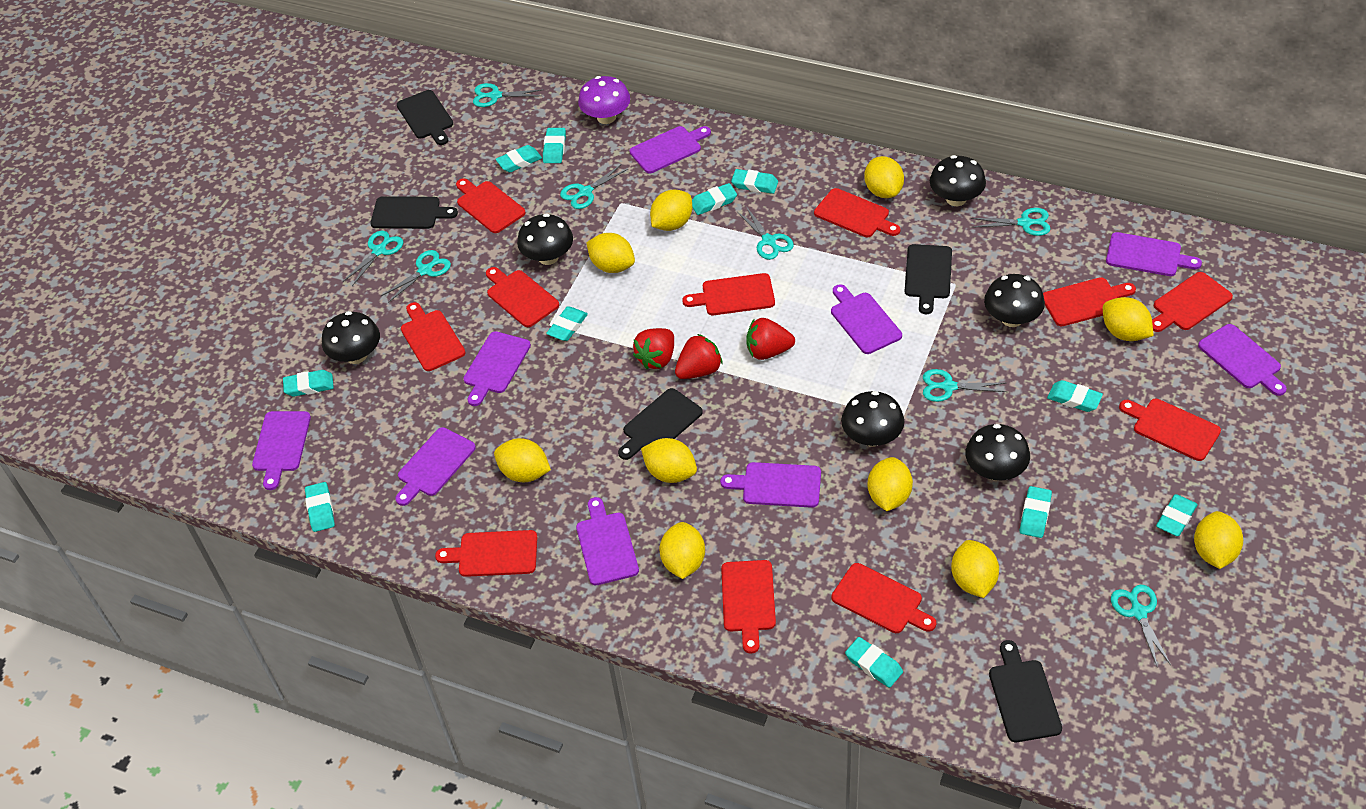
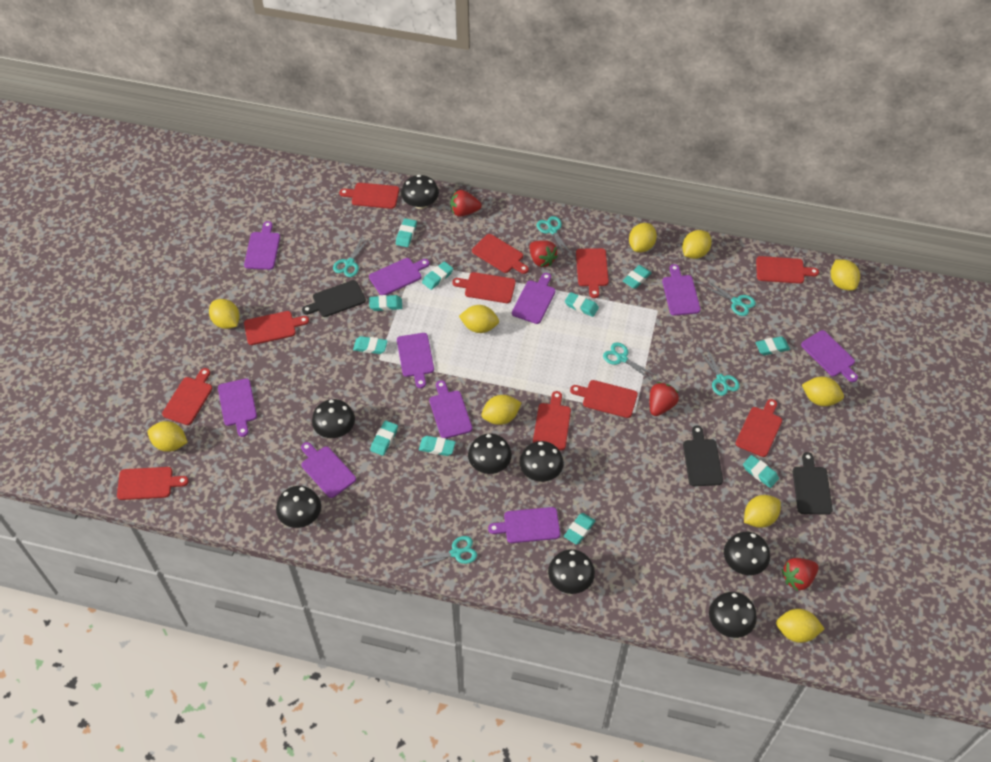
black cutting board: [371,196,458,229] [397,90,453,145] [618,388,703,460] [905,244,952,314] [989,640,1062,742] = 5 -> [302,280,366,317] [683,426,723,486] [793,452,833,515] = 3
black mushroom: [322,311,380,364] [517,213,573,265] [841,391,904,446] [930,155,986,206] [966,424,1030,481] [984,274,1045,327] = 6 -> [276,486,321,528] [312,399,355,438] [401,175,439,209] [468,434,512,474] [520,441,564,482] [548,549,595,594] [709,592,757,638] [724,532,770,575] = 8
purple cutting board: [252,411,311,490] [395,427,476,506] [463,331,531,406] [576,497,639,585] [630,126,711,173] [720,462,821,508] [831,284,902,354] [1106,232,1202,276] [1198,324,1287,396] = 9 -> [218,379,257,437] [244,221,280,270] [301,442,356,498] [369,258,430,295] [397,333,434,388] [429,380,472,439] [488,507,560,543] [512,273,555,324] [662,264,701,316] [801,330,858,382] = 10
purple mushroom: [578,76,630,124] = 1 -> none = 0
red strawberry: [633,328,674,369] [675,334,723,379] [746,318,795,360] = 3 -> [451,190,482,217] [530,240,558,267] [649,382,679,416] [781,558,819,591] = 4
turquoise scissors: [343,231,403,286] [381,250,451,303] [473,83,543,107] [560,164,628,209] [737,206,794,260] [923,369,1007,402] [971,208,1050,236] [1111,585,1171,668] = 8 -> [333,236,369,277] [414,536,477,569] [537,216,572,257] [603,342,657,381] [699,349,740,396] [703,280,756,316] = 6

